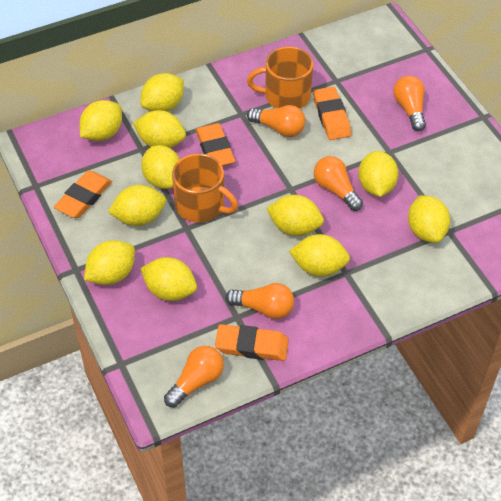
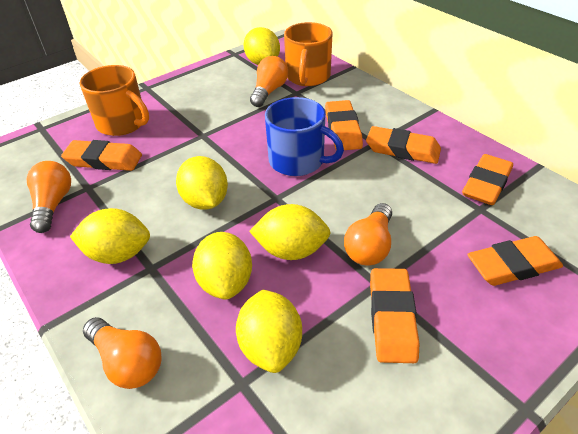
blue mug: none = 0 -> [265,97,344,176] = 1
orange eraser: [54,171,112,218] [195,123,236,166] [215,324,289,361] [313,87,351,140] = 4 -> [61,140,142,171] [325,100,363,150] [366,126,441,164] [370,268,419,363] [462,154,513,205] [467,236,563,286] = 6
orange light bulb: [164,346,224,408] [225,283,294,319] [247,105,305,137] [314,156,363,211] [393,76,426,131] = 5 -> [27,161,71,233] [83,317,161,389] [250,56,288,107] [344,203,392,265] = 4
yellow lemon: [79,100,122,141] [84,240,135,285] [108,185,166,226] [133,110,186,148] [140,73,184,111] [140,257,197,301] [141,145,180,189] [266,195,324,236] [289,234,350,277] [358,151,399,197] [408,195,450,243] = 11 -> [70,208,150,264] [176,156,228,210] [192,232,252,300] [236,290,302,373] [244,27,280,65] [249,204,331,260] = 6

